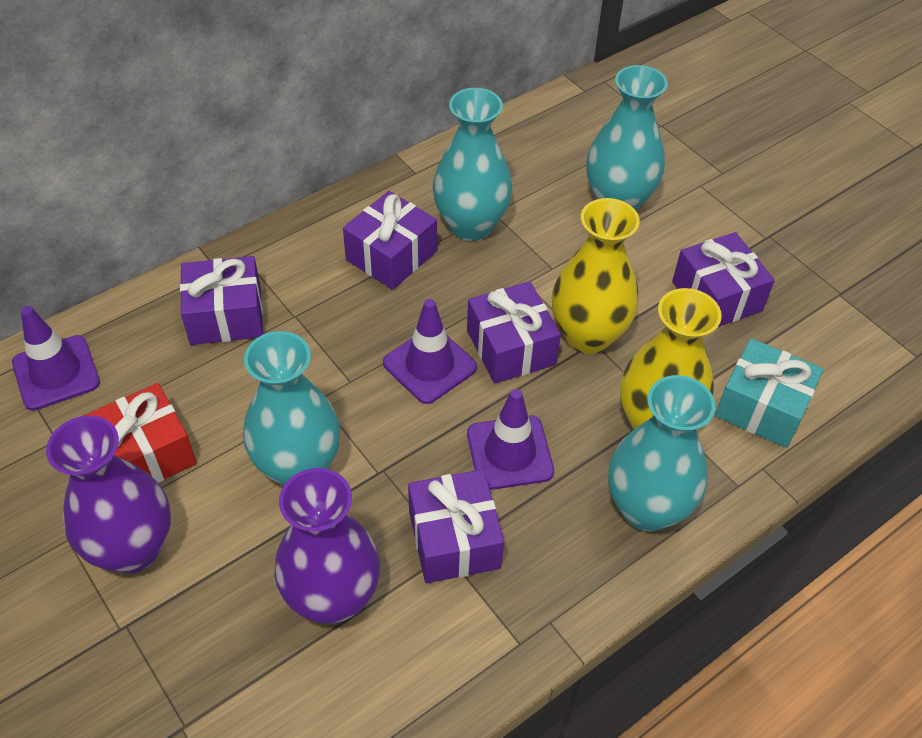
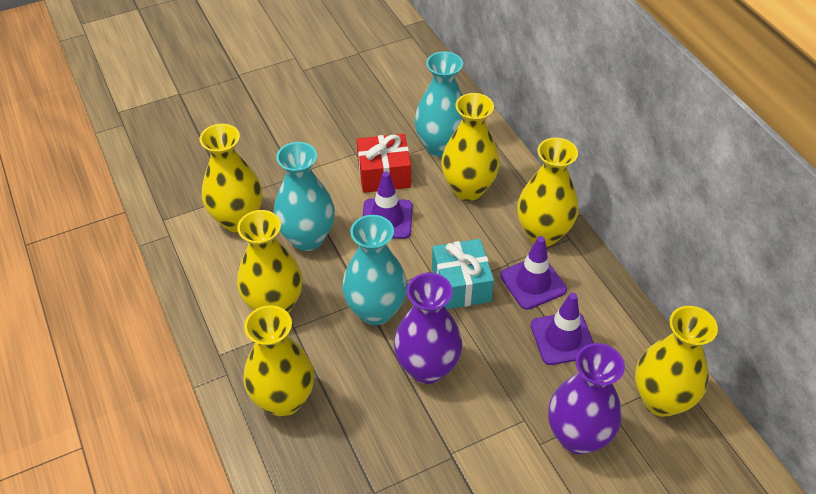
purple gift: [180,256,263,345] [343,191,437,290] [408,469,504,583] [467,281,561,384] [672,232,775,327] = 5 -> none = 0
turquoise vase: [243,331,341,486] [433,88,512,241] [586,65,668,210] [608,375,715,531] = 4 -> [274,142,335,251] [342,215,407,325] [414,51,463,158] = 3
yellow vase: [552,198,640,354] [620,288,722,430] = 2 -> [200,124,262,232] [237,210,303,313] [243,305,314,417] [441,93,500,201] [517,137,578,246] [635,306,718,417] = 6

